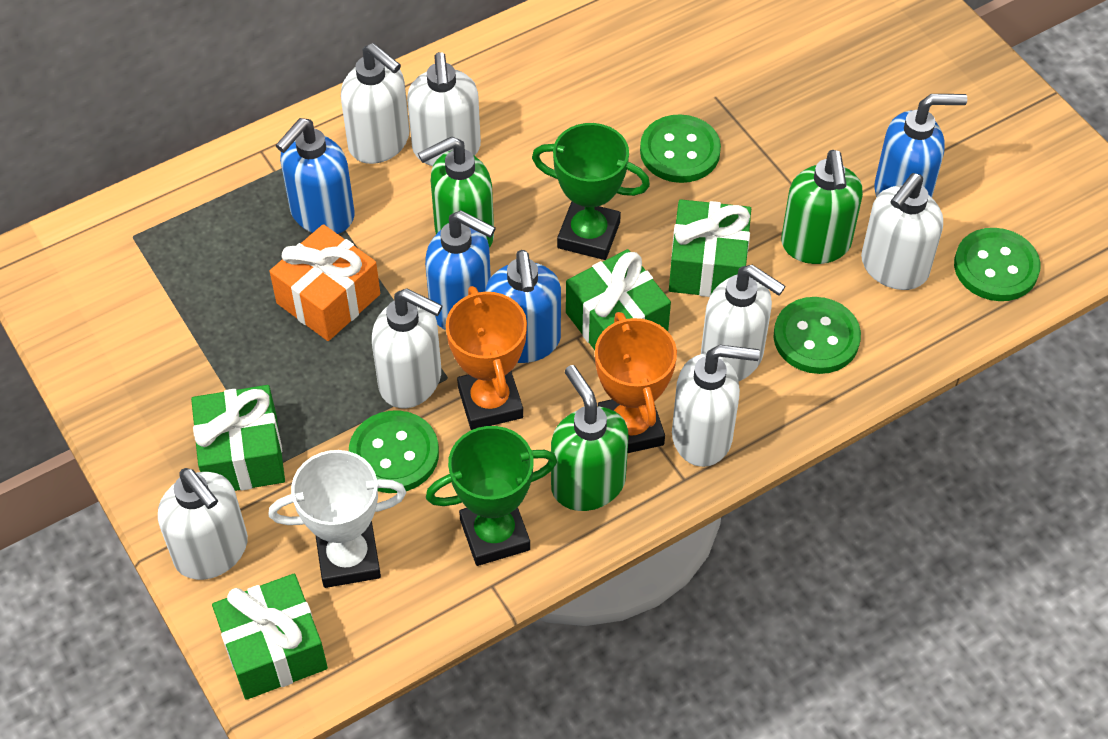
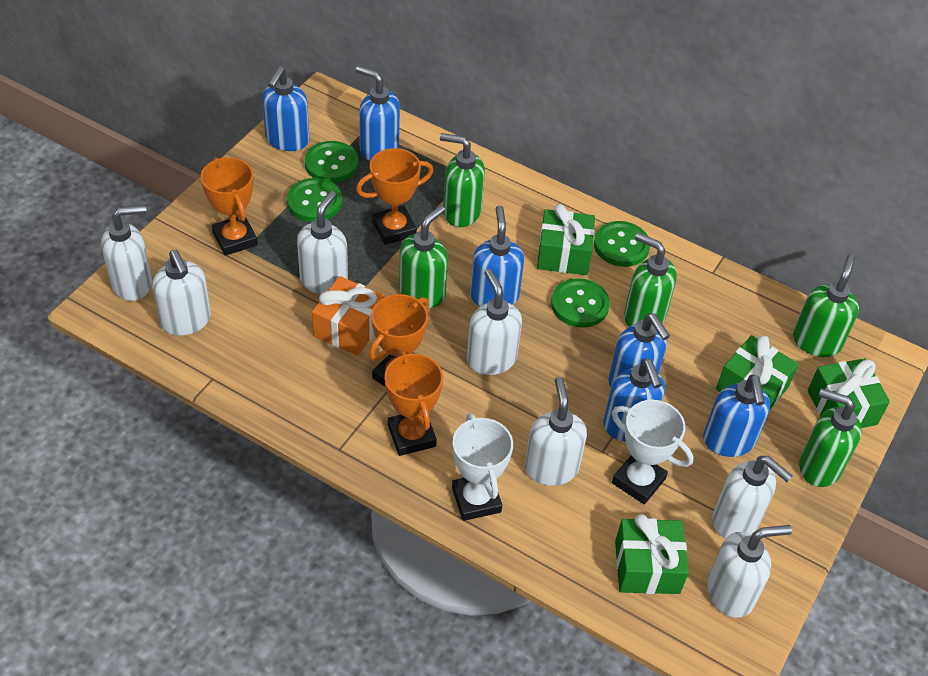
blue soap dispenser: [275,118,355,234] [425,210,496,330] [485,250,561,363] [874,94,967,197] = 4 -> [262,67,309,151] [356,66,400,161] [470,206,524,307] [603,358,665,441] [608,313,670,387] [703,375,770,457] = 6
green soap dispenser: [418,136,494,248] [551,365,629,511] [781,150,863,264] = 3 -> [399,205,448,308] [440,133,485,227] [624,232,677,327] [793,254,859,357] [799,388,862,487] = 5
green trophy: [426,426,557,566] [532,123,650,260] = 2 -> none = 0
orange trophy: [446,286,527,430] [595,312,677,453] = 2 -> [201,157,258,256] [356,148,433,245] [369,294,429,387] [385,350,443,456] = 4
white trophy: [268,450,406,588] = 1 -> [452,413,513,521] [612,400,693,504] = 2

